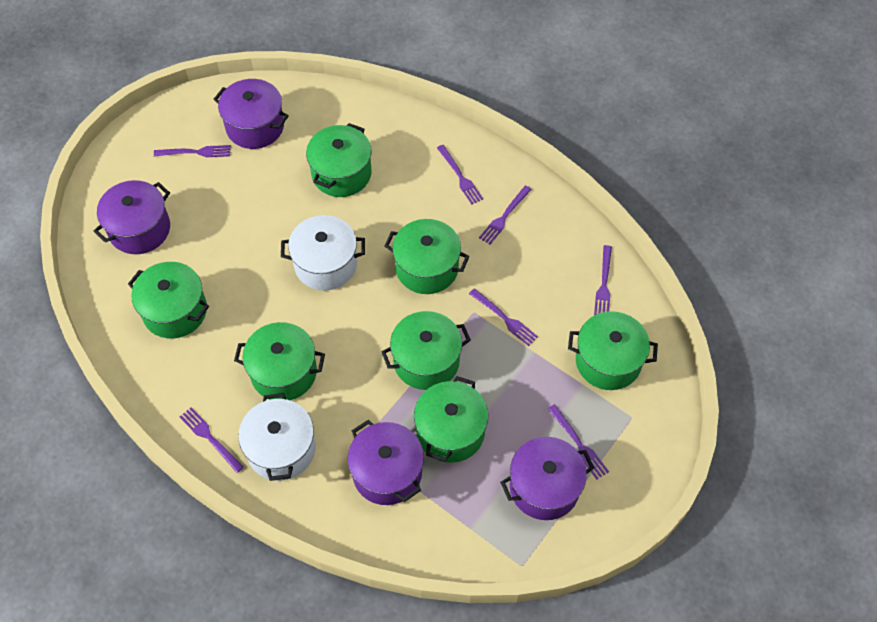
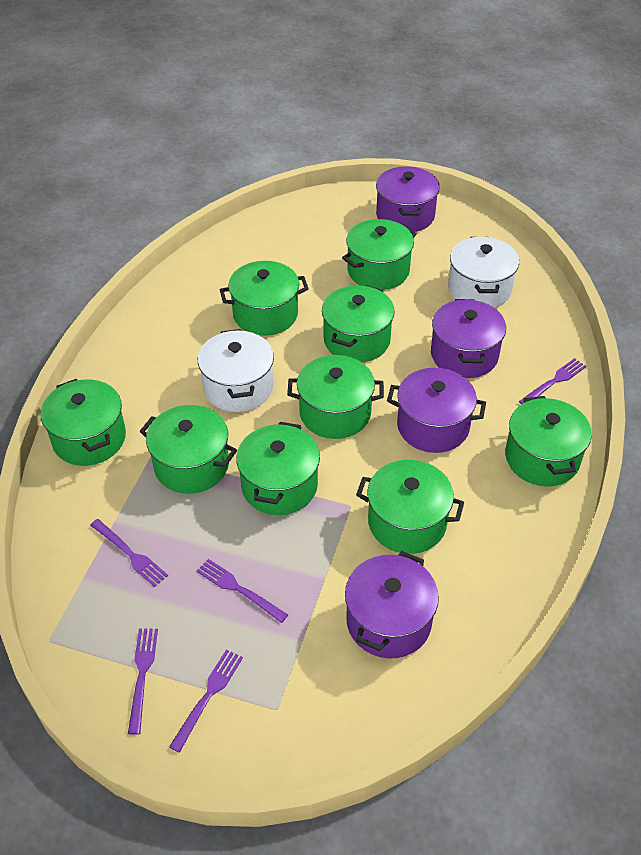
green pot: [128,262,209,339] [234,322,325,400] [306,123,372,197] [382,311,471,390] [385,219,470,294] [414,376,488,463] [568,311,658,390] = 7 -> [41,379,126,466] [140,405,237,494] [220,261,309,336] [236,422,320,515] [287,355,384,439] [322,285,395,362] [342,219,417,290] [356,460,464,554] [505,396,592,486] = 9
purple fork: [154,145,231,157] [180,407,244,473] [437,145,483,205] [469,288,538,346] [479,185,532,244] [548,404,609,480] [594,245,612,315] = 7 -> [90,519,168,587] [128,629,158,735] [169,649,243,753] [197,559,288,623] [519,358,586,404] = 5

